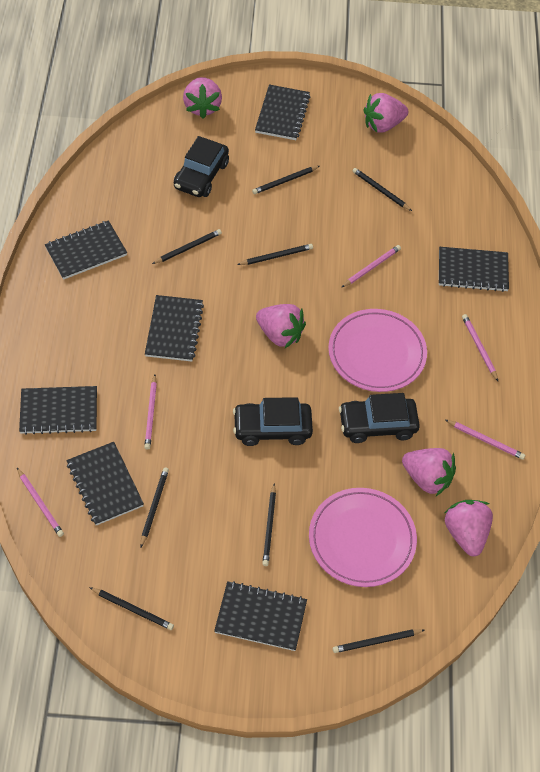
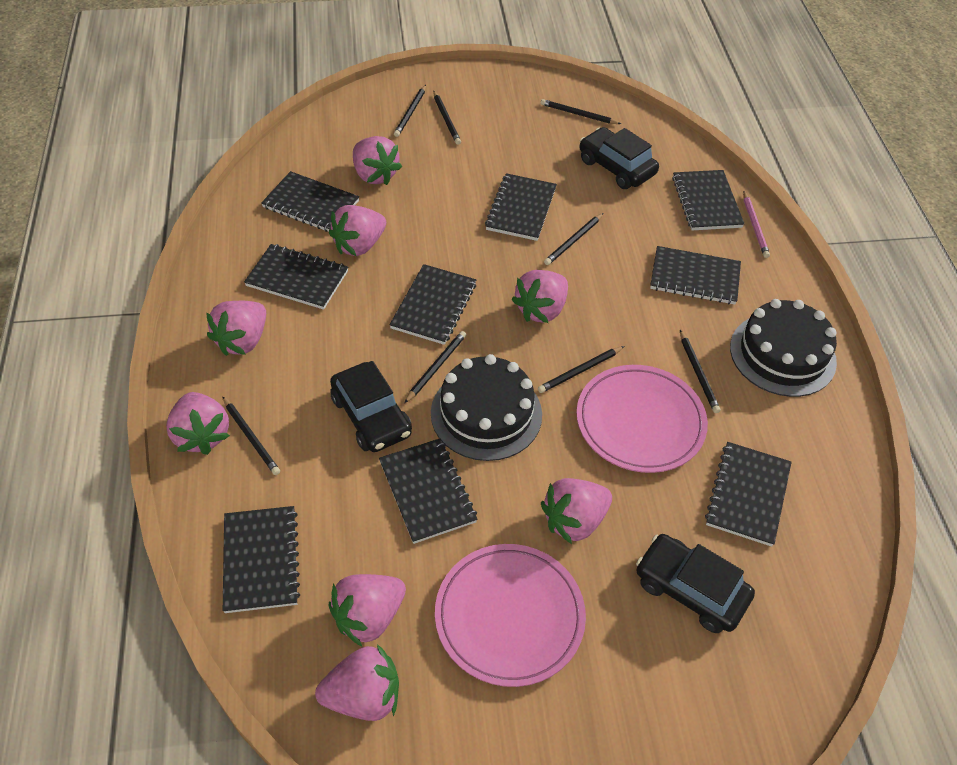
black cake: none = 0 -> [431,354,542,461] [730,299,837,397] = 2
black notebook: [19,386,97,435] [45,220,127,280] [66,442,144,526] [145,295,204,362] [214,581,307,651] [255,84,310,140] [439,247,509,292] = 7 -> [223,506,300,613] [244,244,348,310] [261,171,359,232] [379,438,478,544] [389,264,476,345] [485,173,557,241] [650,246,741,305] [672,170,745,230] [705,442,792,547] = 9
pink pencil: [17,468,64,537] [144,374,157,450] [342,245,401,287] [446,420,525,460] [462,314,498,381] = 5 -> [743,192,770,258] = 1
pink strawberry: [183,77,222,119] [256,304,306,348] [363,93,408,133] [402,448,456,496] [445,500,493,556] = 5 -> [166,392,230,455] [206,301,266,356] [315,644,399,721] [328,574,406,647] [329,205,386,256] [353,136,402,185] [511,270,568,323] [541,478,612,544] = 8

